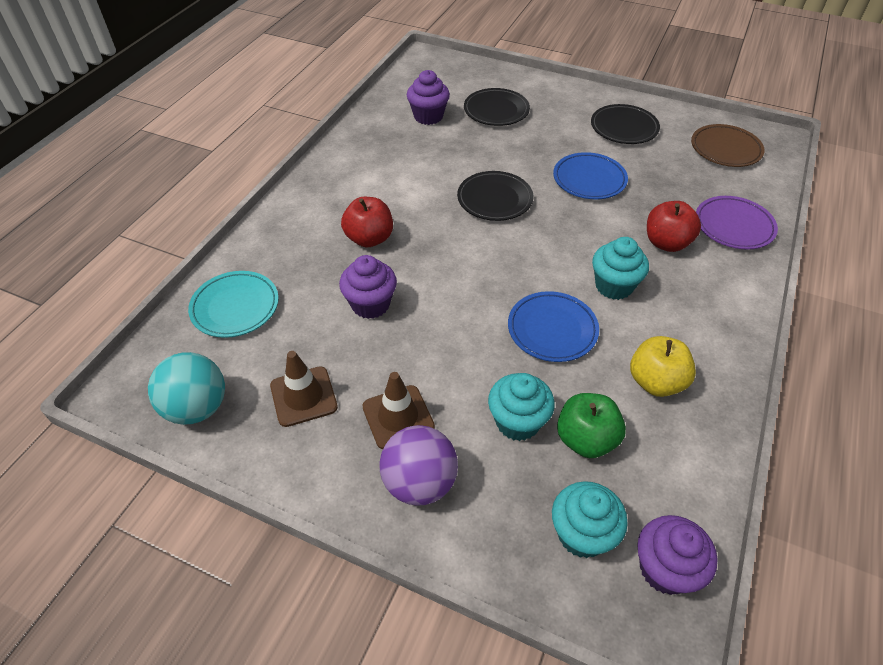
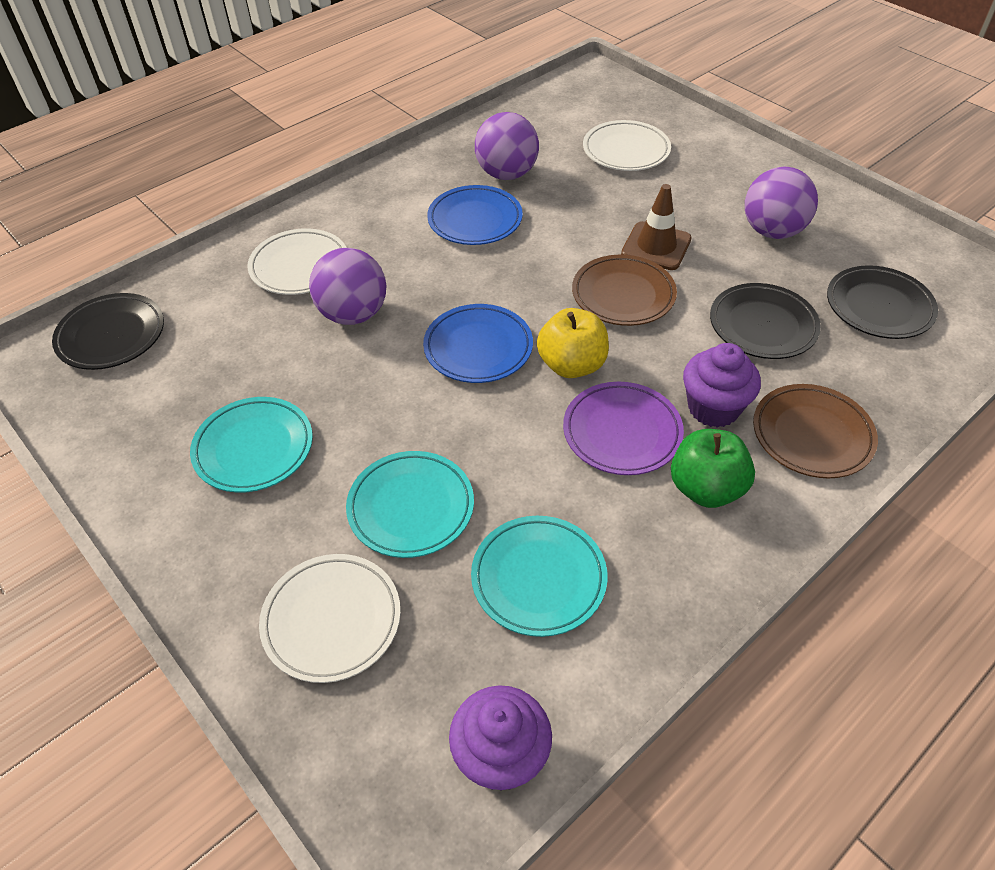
brown plate: [691,124,765,167] = 1 -> [572,255,677,326] [753,384,878,478] = 2
brown traffic cone: [270,351,338,427] [362,372,435,449] = 2 -> [621,184,692,270] = 1
purple ball: [379,425,458,506] = 1 -> [309,248,386,325] [475,112,539,180] [745,167,818,239] = 3
purple cupcake: [339,255,397,319] [407,70,450,125] [637,515,718,595] = 3 -> [449,685,552,791] [683,343,761,428] = 2
red apple: [341,197,393,247] [647,201,701,252] = 2 -> none = 0
turquoise ball: [148,352,225,425] = 1 -> none = 0
turquoise cupcake: [488,373,555,441] [552,481,628,558] [592,237,649,300] = 3 -> none = 0
turquoise plate: [188,271,279,338] = 1 -> [190,397,313,493] [346,451,474,558] [471,516,607,637] = 3
white plate: none = 0 -> [247,229,347,295] [259,554,401,683] [583,120,671,171] = 3

